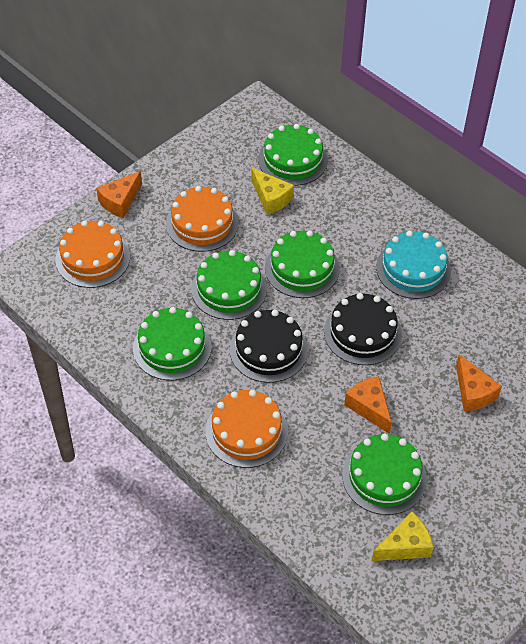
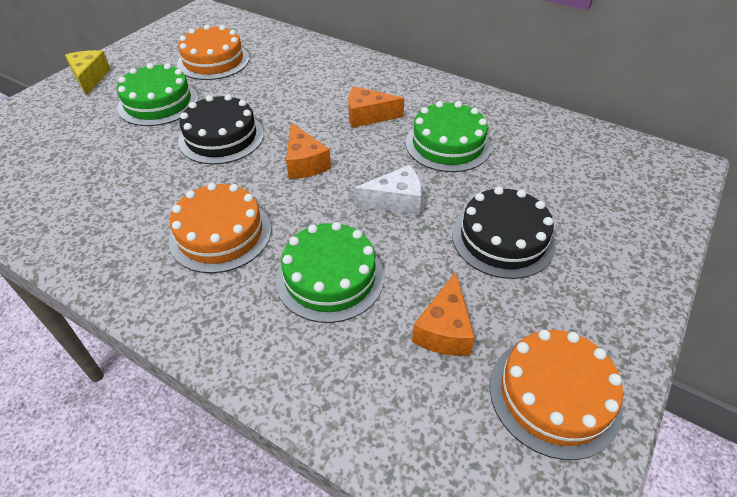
green cake: [133,307,212,380] [191,250,267,320] [258,124,328,186] [265,230,339,298] [342,433,427,515] = 5 -> [117,63,198,126] [276,222,384,323] [406,101,491,172] = 3
turquoise cake: [376,231,451,299] = 1 -> none = 0
white cheese: none = 0 -> [354,165,422,215] = 1
yellow cheese: [251,168,294,215] [372,512,434,561] = 2 -> [65,50,110,96] = 1

